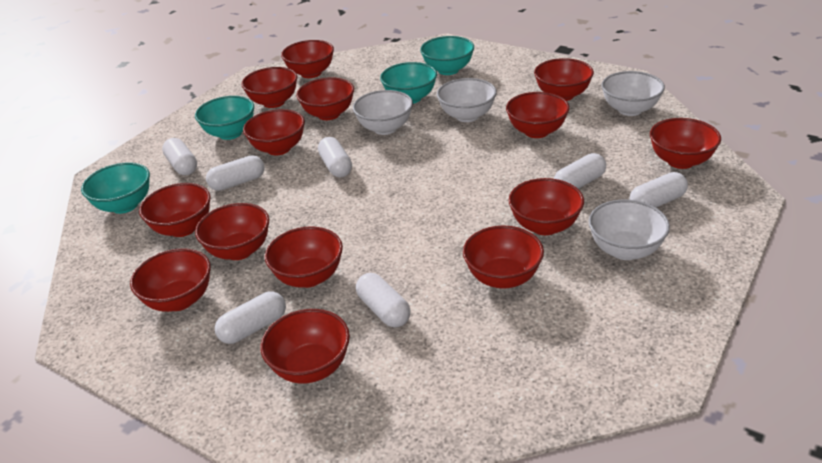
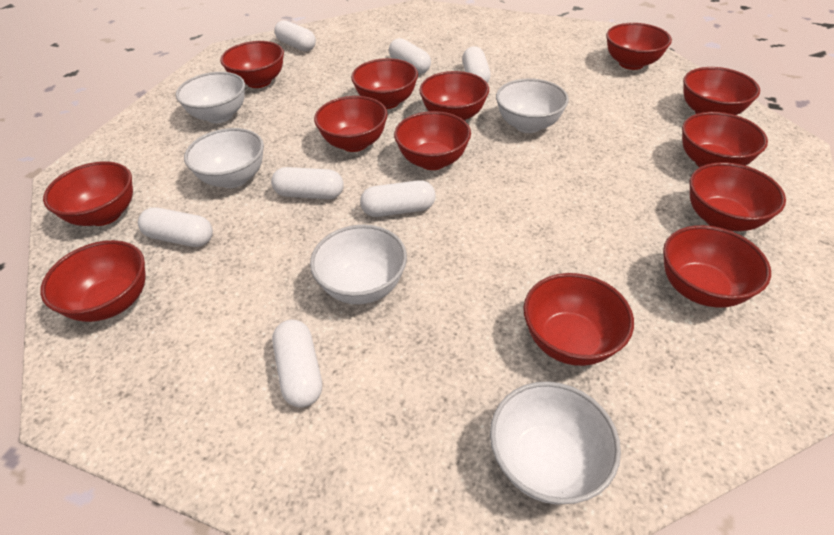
red bowl: [130,248,211,312] [139,183,211,237] [195,203,269,260] [241,67,297,108] [243,109,305,155] [260,309,350,384] [265,226,343,288] [281,40,334,78] [296,77,354,120] [463,226,544,289] [506,92,570,138] [509,178,584,235] [534,58,594,101] [650,118,721,169] = 14 -> [40,240,146,322] [43,161,133,226] [220,41,284,88] [314,96,388,152] [351,58,418,109] [394,111,471,170] [419,71,489,121] [523,273,634,366] [606,23,672,70] [663,225,771,308] [682,112,768,167] [683,67,760,115] [689,162,786,231] = 13
turquoise bowl: [81,162,150,214] [195,96,254,140] [380,62,437,104] [420,36,474,75] = 4 -> none = 0
white bowl: [353,90,413,135] [437,78,497,122] [588,200,670,260] [601,71,665,116] = 4 -> [176,72,245,123] [184,128,264,188] [310,225,407,304] [490,381,621,505] [496,78,569,133] = 5

